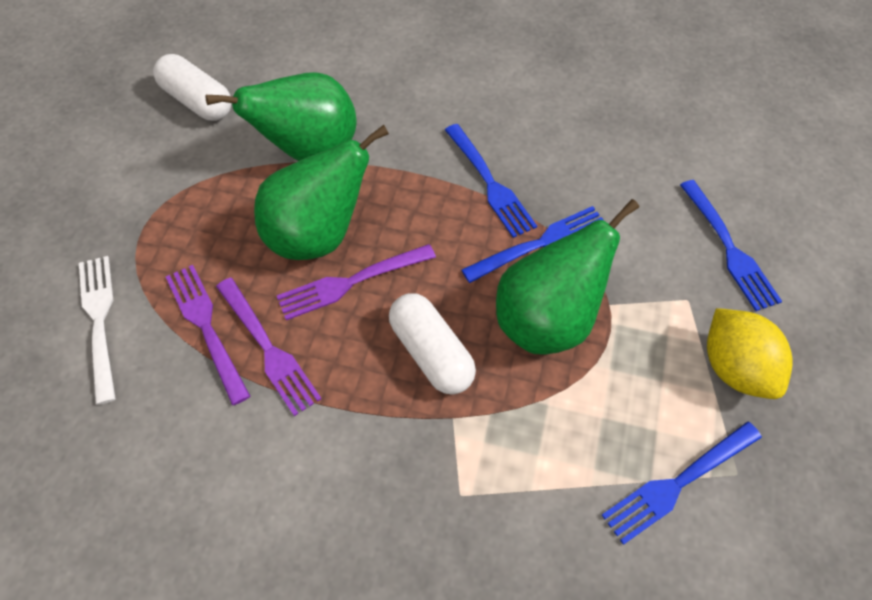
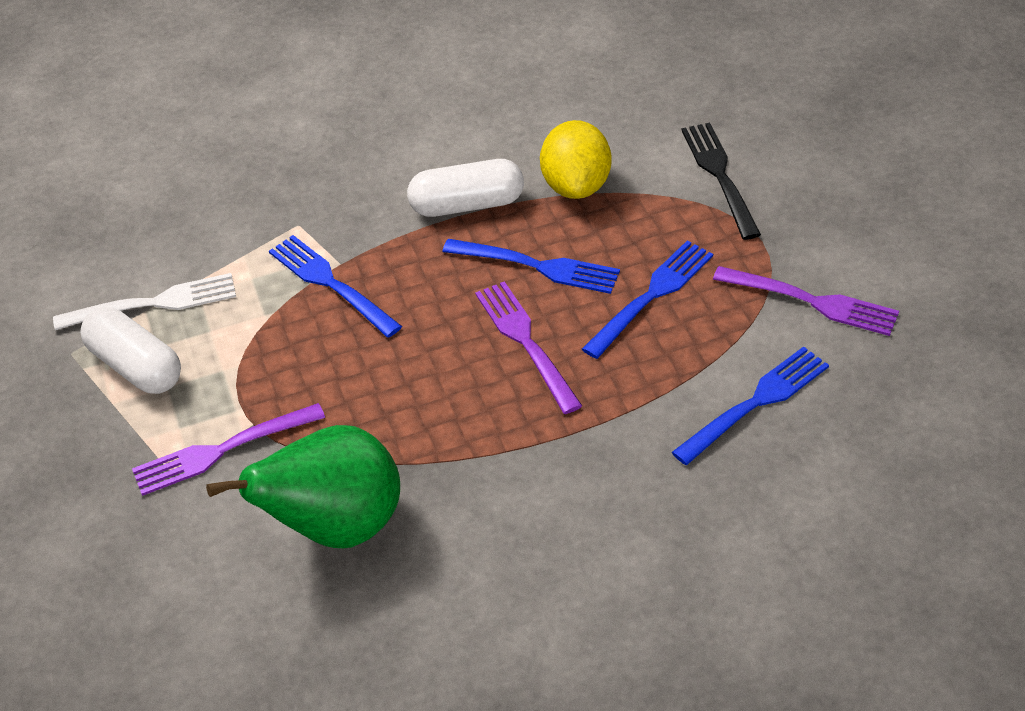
black fork: none = 0 -> [682,123,761,240] = 1
green pear: [205,72,356,161] [254,125,389,260] [496,199,639,355] = 3 -> [206,425,400,548] = 1

